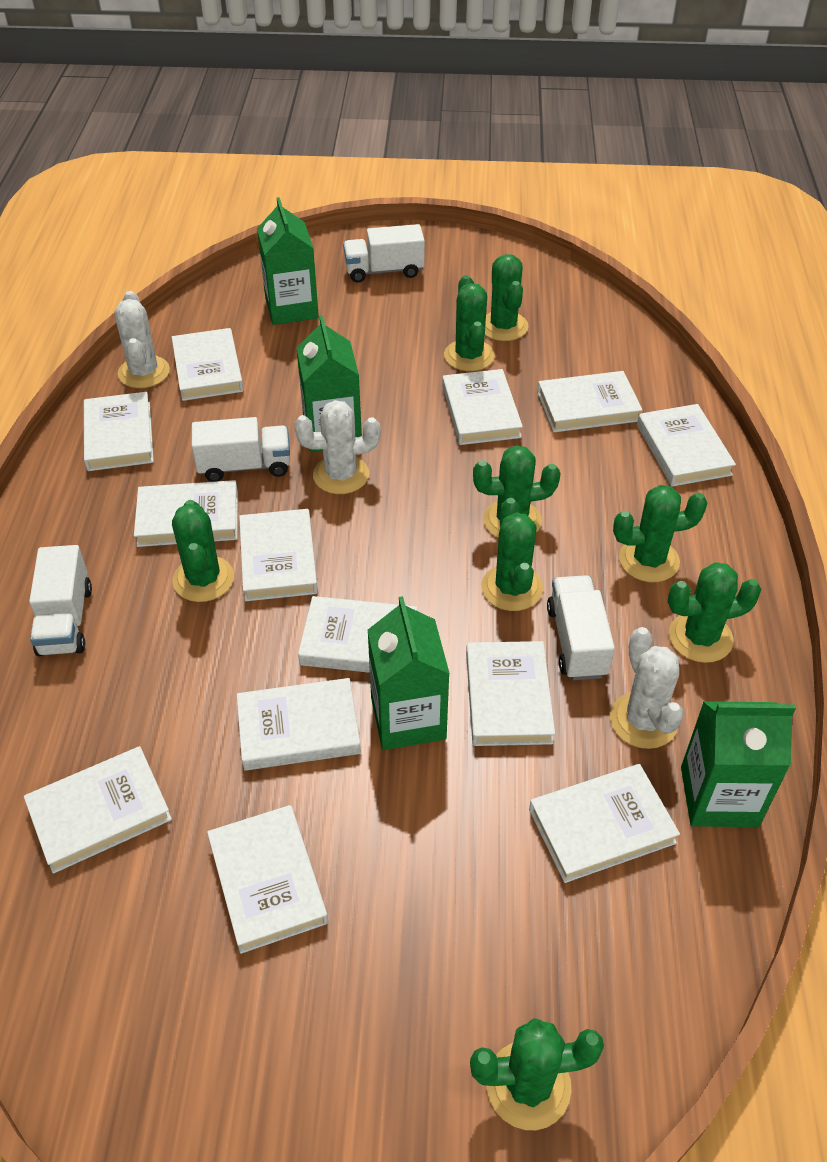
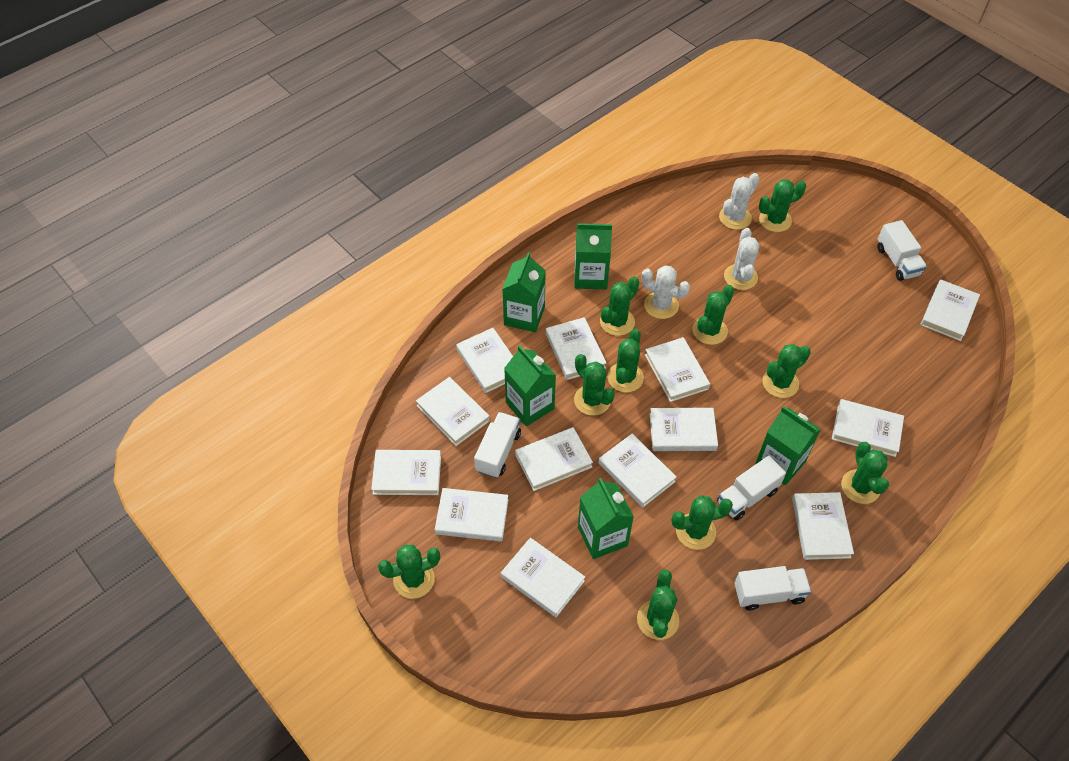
green cactus: [172,500,234,602] [444,275,495,371] [470,1018,604,1130] [473,445,561,538] [481,498,543,611] [485,254,528,341] [613,485,707,582] [668,562,761,663] = 8 -> [378,545,440,599] [574,354,615,416] [600,277,639,336] [607,329,644,392] [637,570,679,640] [671,495,733,550] [693,285,734,345] [759,179,806,232] [762,344,811,398] [841,442,889,504] = 10
green carton: [257,197,319,325] [296,316,362,452] [368,596,450,750] [681,701,796,827] = 4 -> [502,252,546,332] [504,345,556,426] [574,223,612,289] [578,478,634,559] [755,406,821,485] = 5

